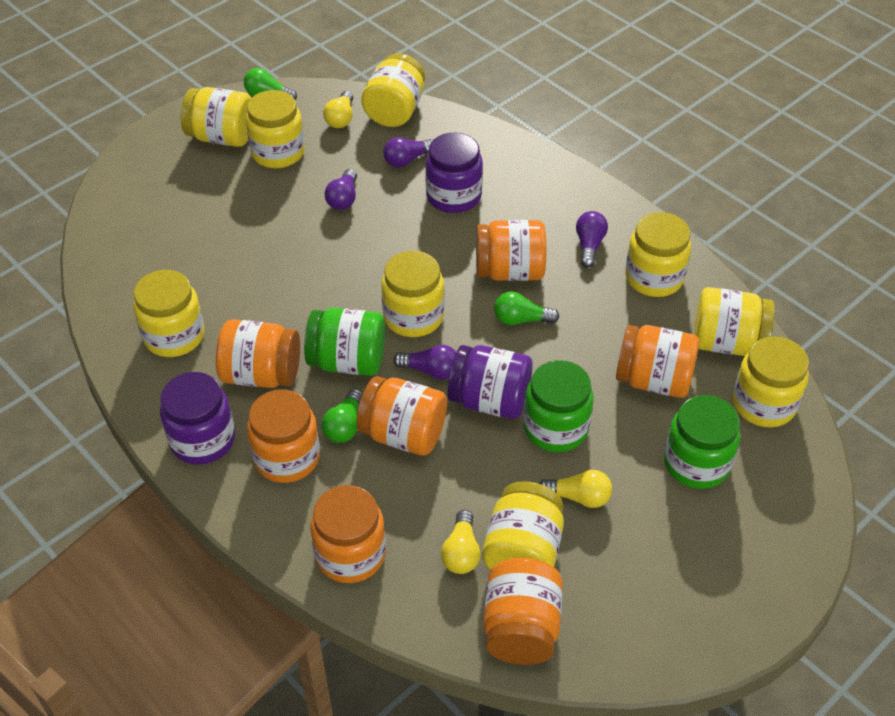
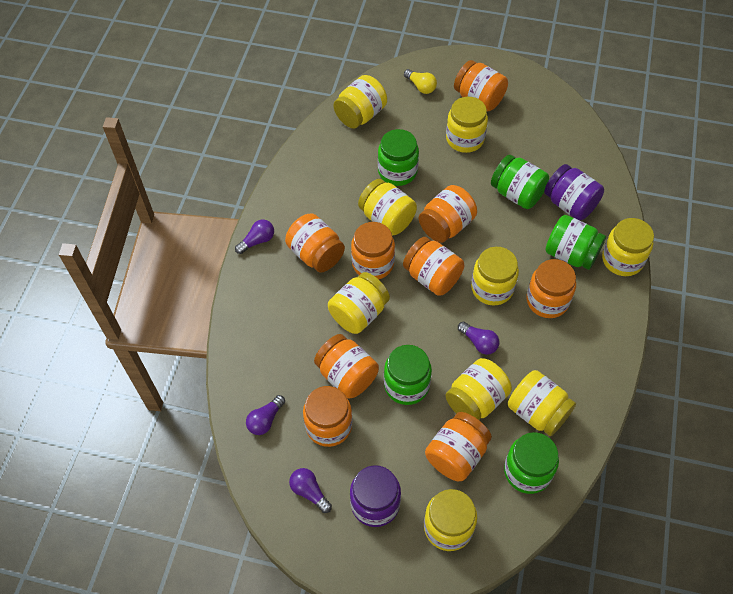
green jar: [304,308,385,376] [524,360,594,452] [664,395,740,489] = 3 -> [378,129,419,186] [384,345,432,405] [491,155,549,209] [504,432,559,494] [545,215,606,270] = 5
green light bulb: [244,68,297,100] [321,389,363,443] [494,291,559,325] = 3 -> none = 0
orange jar: [216,319,300,388] [247,390,320,483] [310,485,386,583] [356,376,447,456] [476,220,546,281] [483,558,563,665] [616,325,699,398] = 7 -> [285,213,345,272] [303,386,353,447] [314,334,379,398] [351,222,395,279] [403,237,464,296] [419,185,477,243] [425,412,492,481] [454,60,508,111] [526,259,576,318] = 9
purple jar: [160,372,235,465] [425,133,483,213] [448,345,532,419] = 3 -> [350,465,401,527] [544,164,604,220] = 2
yellow light bulb: [323,91,353,128] [441,510,481,574] [539,470,612,508] = 3 -> [404,69,437,94] = 1

